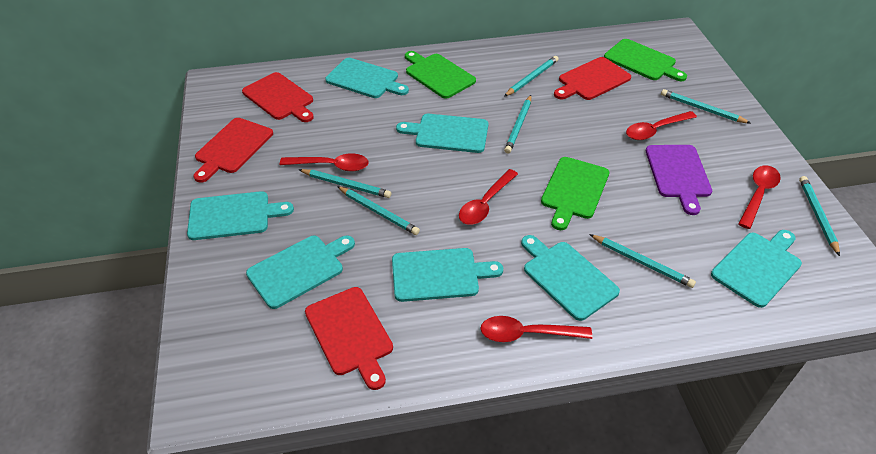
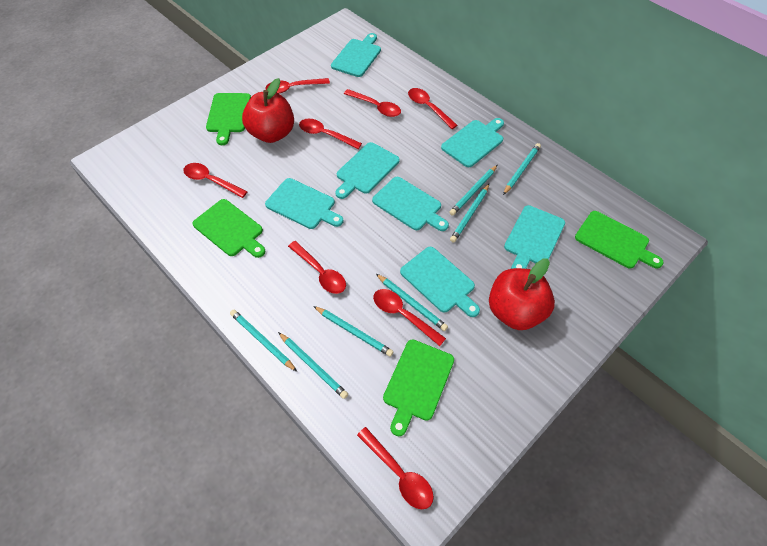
green cutting board: [405,51,476,99] [541,157,609,230] [604,39,687,81] = 3 -> [193,199,266,258] [206,93,251,145] [383,339,454,436] [575,211,664,269] = 4
purple cutting board: [646,145,712,215] = 1 -> none = 0
red apple: none = 0 -> [242,78,294,143] [489,259,555,330] = 2
red cutting board: [193,118,273,183] [242,72,314,122] [305,287,393,390] [554,57,631,100] = 4 -> none = 0
red spoon: [280,153,369,171] [459,169,518,225] [480,316,592,342] [626,111,697,140] [738,165,781,229] = 5 -> [183,163,247,198] [265,78,330,94] [288,241,346,294] [299,119,362,149] [344,89,401,117] [357,427,434,510] [373,289,446,346] [408,88,458,129] = 8

